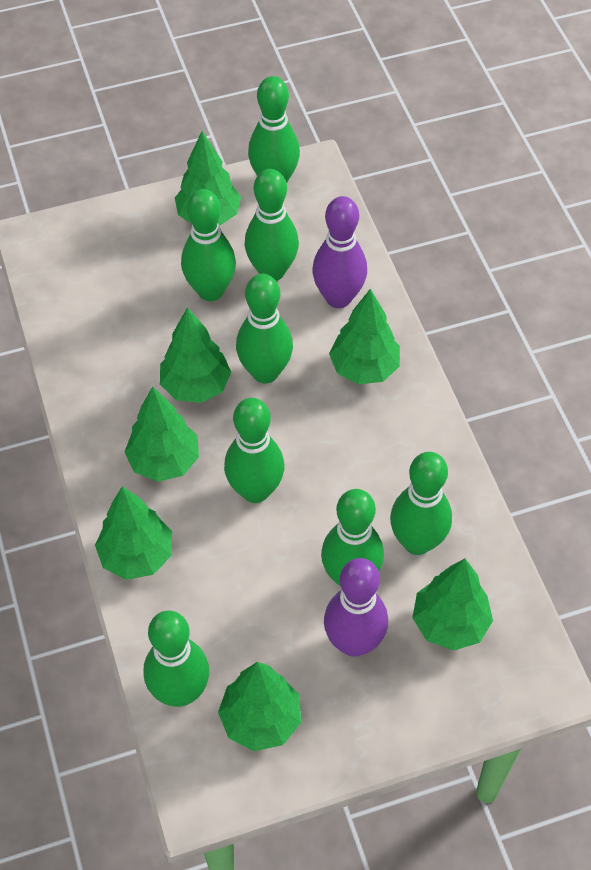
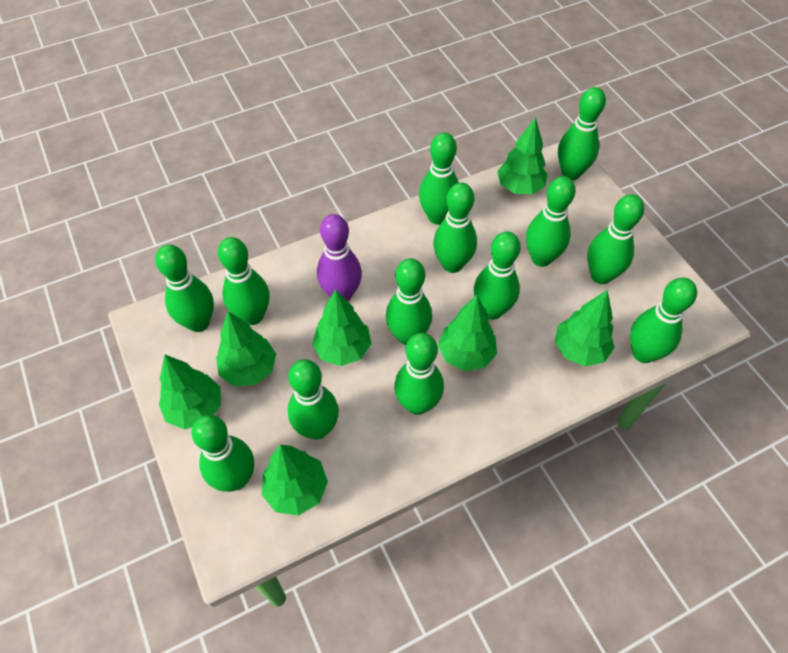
green bowling pin: [143,611,209,707] [181,189,236,301] [224,398,284,503] [236,274,293,383] [244,169,299,281] [248,76,300,183] [321,489,384,586] [390,452,452,555] = 8 -> [155,244,214,332] [191,415,254,492] [218,237,270,325] [288,359,339,440] [386,258,432,345] [394,333,444,415] [419,133,459,225] [433,182,477,273] [474,231,521,320] [526,176,575,267] [558,87,606,180] [587,194,644,284] [630,278,697,363] = 13
purple bowling pin: [312,196,367,308] [324,558,388,657] = 2 -> [317,214,362,301] = 1

